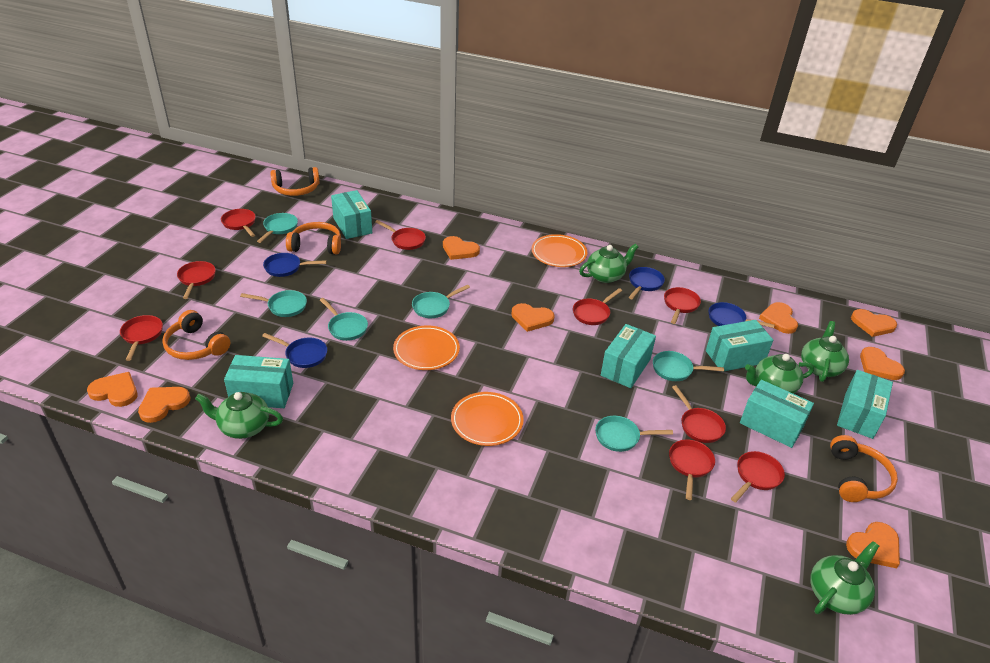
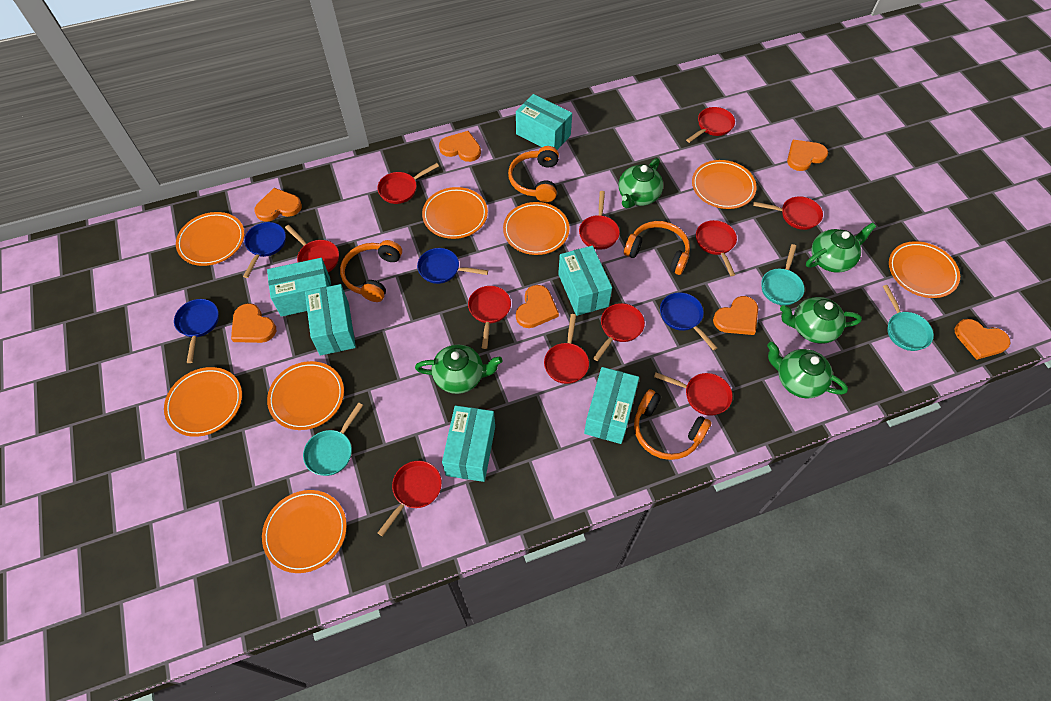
orange heart: [87,372,138,407] [138,387,190,423] [443,236,480,260] [511,303,555,332] [759,302,798,334] [846,522,900,568] [851,309,897,337] [860,347,905,380] = 8 -> [231,303,276,343] [254,188,302,222] [439,131,481,162] [516,285,559,328] [713,296,758,335] [787,140,828,171] [955,319,1011,360] = 7
orange plate: [393,326,460,370] [451,392,524,446] [531,234,587,267] = 3 -> [164,367,242,437] [176,212,244,266] [262,490,347,573] [267,361,344,430] [422,187,488,239] [503,202,569,255] [692,160,757,209] [889,241,960,298] = 8
red pan: [120,315,163,361] [177,261,216,299] [221,209,256,237] [375,220,426,250] [573,288,622,325] [664,287,701,324] [669,439,715,500] [672,385,726,443] [731,451,785,502] = 9 -> [285,225,339,272] [377,163,439,204] [378,461,442,536] [468,286,511,349] [544,314,589,384] [579,191,620,250] [593,303,645,361] [654,372,733,416] [686,107,735,143] [696,220,737,276] [753,196,823,230] = 11
turquoise pan: [240,290,307,317] [257,213,298,243] [320,298,368,341] [412,284,470,318] [595,416,673,452] [653,351,724,381] = 6 -> [303,402,363,476] [761,244,805,305] [883,285,934,351] = 3

